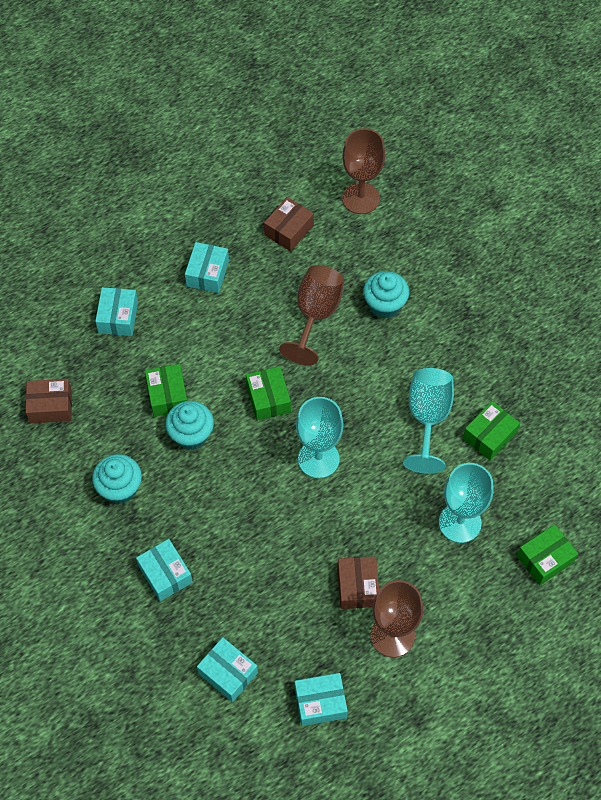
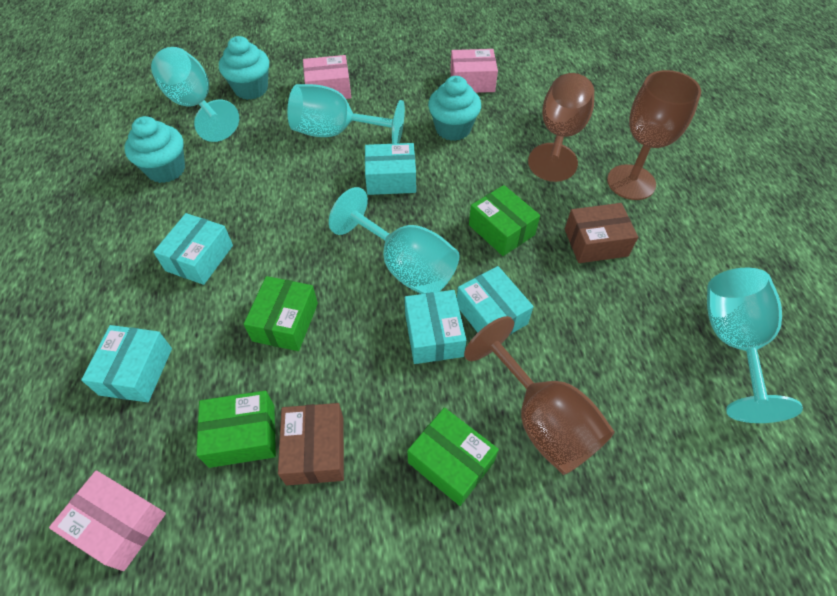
brown box: [26,379,72,423] [264,197,314,251] [337,556,379,609] = 3 -> [278,403,344,485] [565,203,638,263] = 2
pink box: none = 0 -> [49,471,166,571] [303,55,351,99] [450,49,498,93] = 3
turquoise goblet: [296,397,343,478] [403,368,454,474] [439,463,494,543] = 3 -> [151,47,239,142] [287,84,405,144] [329,187,459,294] [707,268,803,423] = 4

